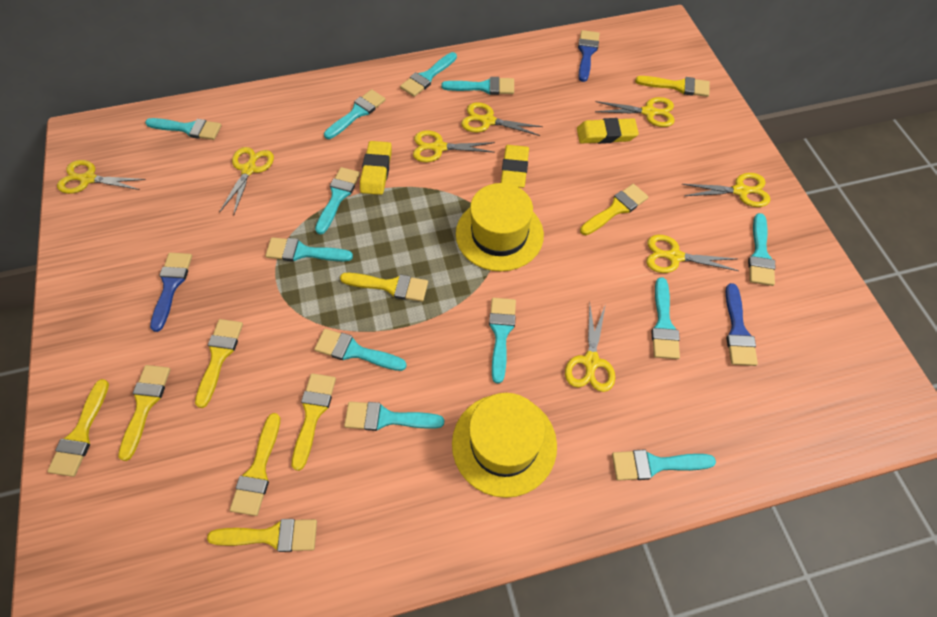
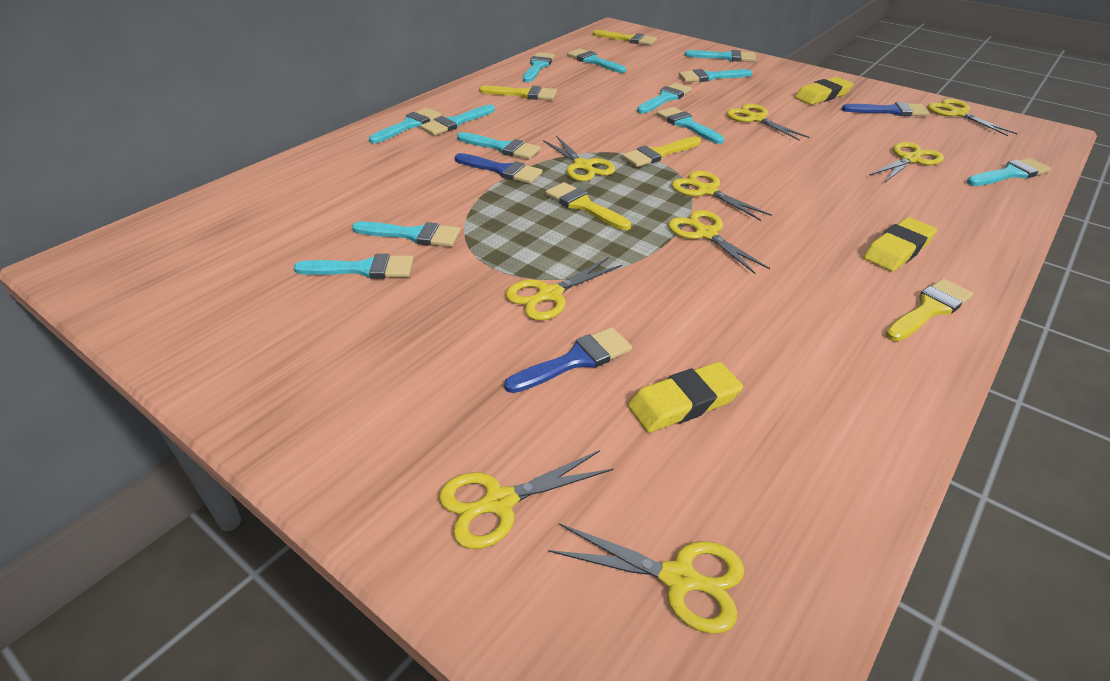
yellow brush: [47,379,109,477] [118,365,171,461] [195,319,243,408] [207,519,317,552] [230,413,280,516] [292,373,336,471] [340,273,428,302] [580,184,649,235] [635,76,710,97] = 9 -> [479,86,557,100] [545,182,631,230] [593,30,657,45] [622,137,701,167] [885,278,973,342] = 5
yellow hat: [452,393,557,498] [456,183,544,271] = 2 -> none = 0
yellow scissors: [57,160,146,194] [220,147,274,214] [413,130,495,162] [461,102,543,136] [565,303,615,392] [595,97,675,127] [646,235,739,273] [682,173,770,207] = 8 -> [439,450,614,549] [505,257,623,320] [543,136,615,182] [549,523,745,634] [668,210,770,274] [671,171,772,221] [726,104,810,141] [870,142,944,182] [927,99,1018,136] = 9

